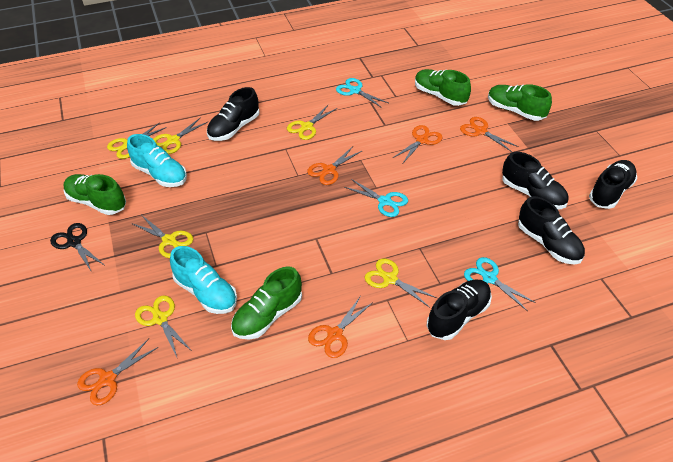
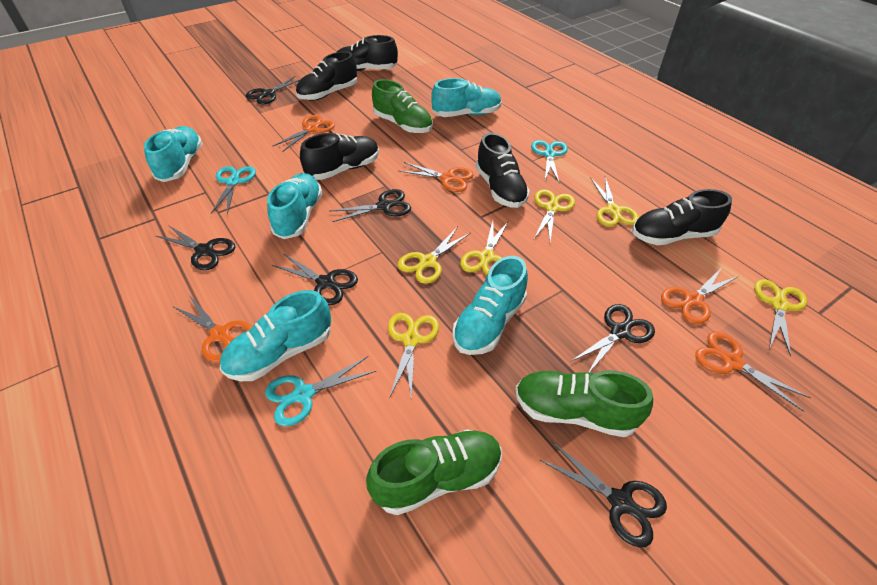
black scissors: [50,223,104,271] = 1 -> [156,225,235,270] [246,76,301,104] [272,254,358,305] [330,189,411,222] [540,442,667,548] [570,304,655,373] = 6
green shoe: [64,174,126,215] [231,266,302,340] [415,69,471,106] [488,84,552,121] = 4 -> [366,429,502,515] [372,79,432,133] [515,370,653,437] = 3
turquoise shoe: [127,134,187,187] [170,246,237,314] = 2 -> [144,126,203,182] [220,290,331,381] [267,173,322,239] [431,78,502,117] [452,256,528,355] = 5

